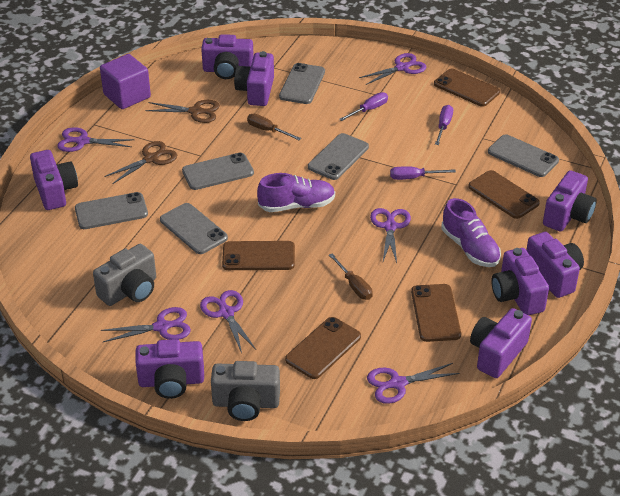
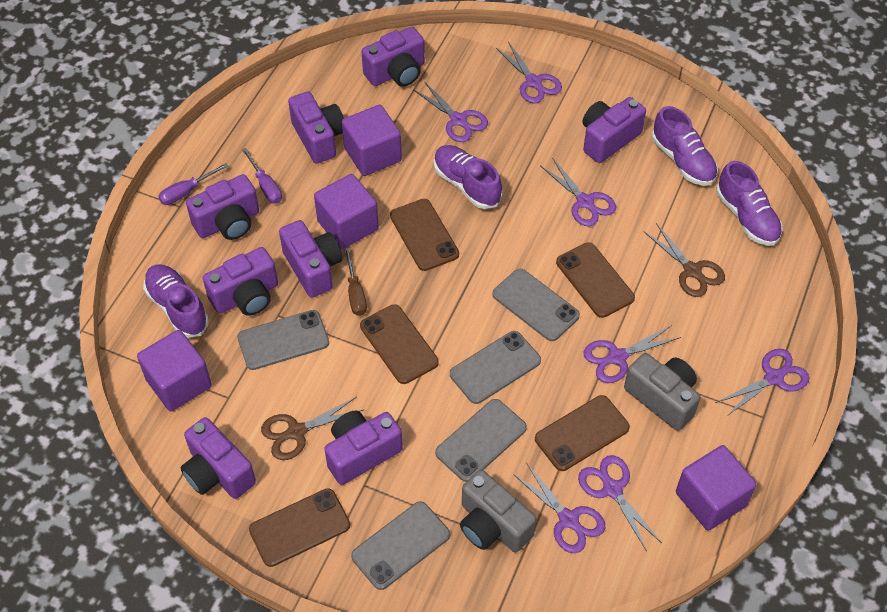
brown screwdriver: [247,114,301,140] [329,254,373,300] = 2 -> [344,247,367,316] = 1
grey phone: [75,192,148,229] [160,203,228,254] [182,153,254,190] [279,63,325,104] [308,133,369,180] [488,134,559,177] = 6 -> [237,310,329,370] [351,501,450,590] [435,399,527,482] [450,331,541,404] [492,269,580,341] = 5
purple cube: [100,54,151,109] = 1 -> [137,330,212,411] [314,174,379,249] [342,105,402,176] [676,445,757,531] = 4
purple scissors: [57,127,134,152] [101,307,191,342] [200,290,256,353] [359,53,426,85] [367,363,459,404] [370,208,411,263] = 6 -> [414,82,488,142] [496,42,562,104] [513,462,605,553] [540,158,616,227] [578,455,662,552] [584,325,681,383] [716,349,809,416] = 7
purple screwdriver: [339,92,388,121] [390,167,456,180] [435,105,453,145] = 3 -> [158,163,228,205] [242,148,282,204] = 2
purple shoe: [257,173,335,212] [441,198,501,267] = 2 -> [143,264,209,338] [434,145,502,209] [652,106,718,186] [716,161,783,246] = 4

